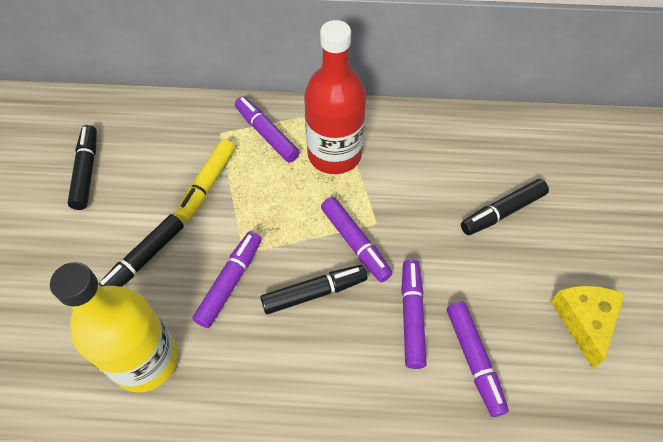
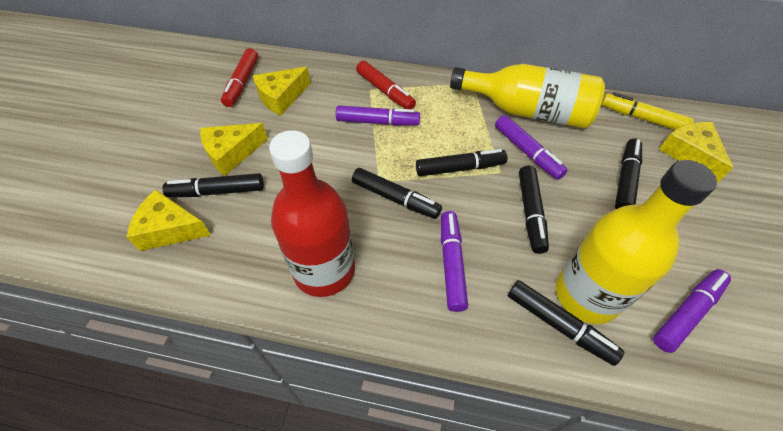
black marker: [68,125,97,210] [98,214,184,287] [260,265,367,314] [461,179,549,235] = 4 -> [162,173,264,197] [352,168,442,219] [416,149,507,176] [508,280,624,366] [519,166,549,254] [615,138,642,209] = 6
purple marker: [192,231,261,328] [235,96,300,163] [321,197,393,282] [401,259,427,369] [447,301,509,417] = 5 -> [336,106,420,126] [441,211,468,312] [495,115,568,180] [653,269,731,353] = 4
red marker: none = 0 -> [221,48,258,107] [356,61,416,109] = 2
yellow bottle: [50,262,178,393] = 1 -> [450,64,605,129] [556,160,717,324] = 2
yellow cheese: [551,285,625,369] = 1 -> [126,190,212,251] [200,123,268,176] [253,67,311,115] [659,122,733,183] = 4

